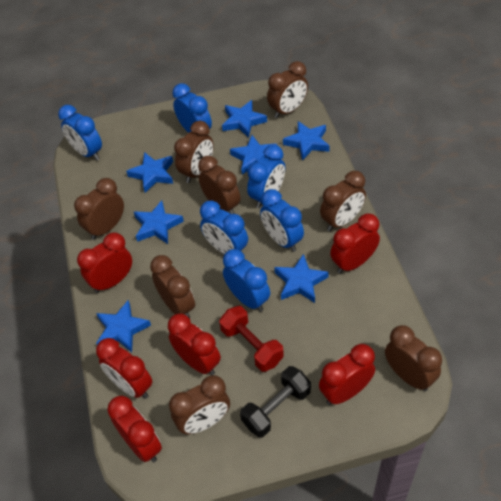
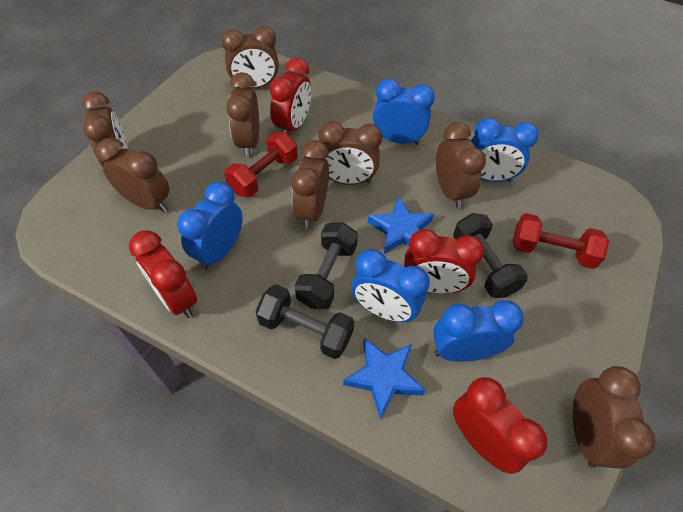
black dumbbell: [240,366,311,437] = 1 -> [255,284,354,359] [295,222,358,309] [453,213,528,298] = 3
blue clock: [58,105,102,161] [172,83,212,133] [200,200,248,254] [223,249,270,312] [247,144,285,208] [260,189,304,252] = 6 -> [177,181,243,270] [351,249,430,322] [373,79,435,145] [433,300,524,362] [471,118,539,182] = 5
blue star: [96,300,151,352] [126,152,173,193] [134,200,184,244] [222,100,267,138] [230,135,277,174] [274,254,329,303] [283,121,330,160] = 7 -> [343,338,425,419] [368,196,434,254] = 2
red clock: [77,232,132,293] [96,338,152,399] [107,396,162,462] [168,313,221,375] [319,344,375,405] [330,213,380,274] = 6 -> [129,231,197,318] [270,58,311,133] [404,229,484,294] [453,377,548,474] = 4
red dumbbell: [219,306,284,372] = 1 -> [224,132,298,197] [513,213,609,269] = 2

